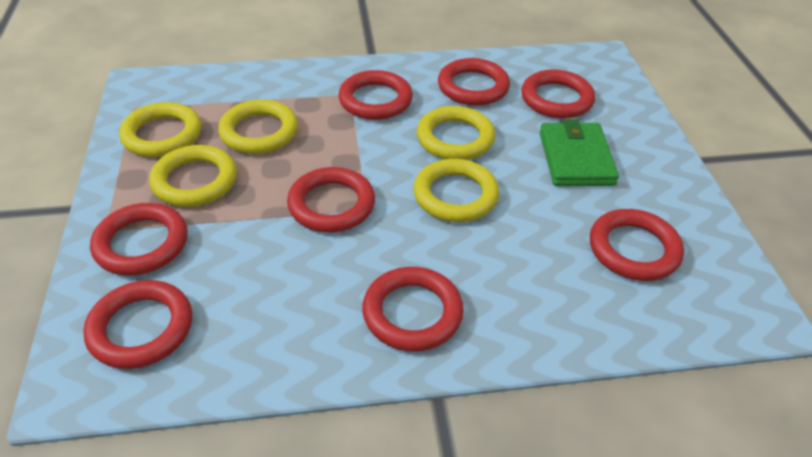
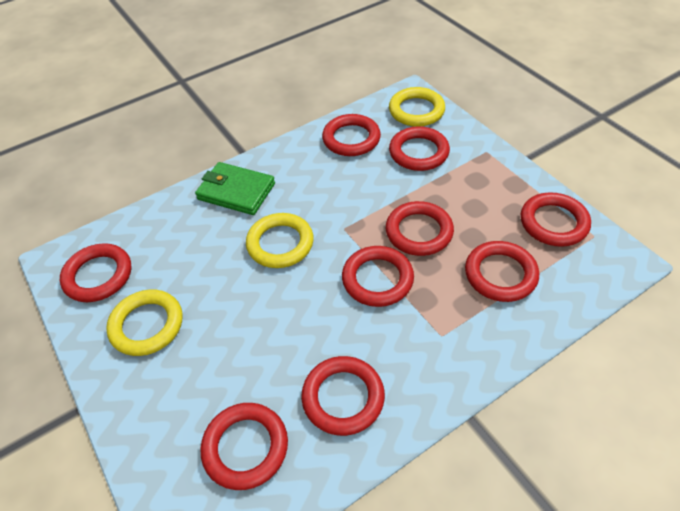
red ring: [83,280,192,369] [90,203,188,276] [287,167,375,232] [338,70,413,120] [362,267,464,351] [438,58,510,106] [521,69,595,119] [590,209,684,281] = 8 -> [60,243,131,302] [200,403,288,490] [301,356,385,436] [322,114,381,156] [342,246,414,307] [386,201,454,256] [389,126,450,171] [465,241,539,302] [521,192,591,247] = 9
yellow ring: [119,102,202,157] [149,145,237,207] [218,99,298,154] [413,159,499,222] [417,106,495,160] = 5 -> [106,289,182,356] [246,213,314,268] [389,87,445,127] = 3

